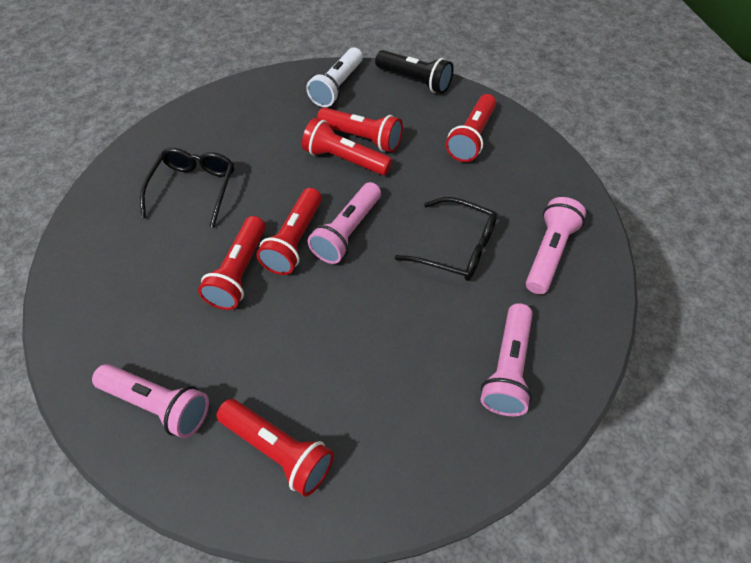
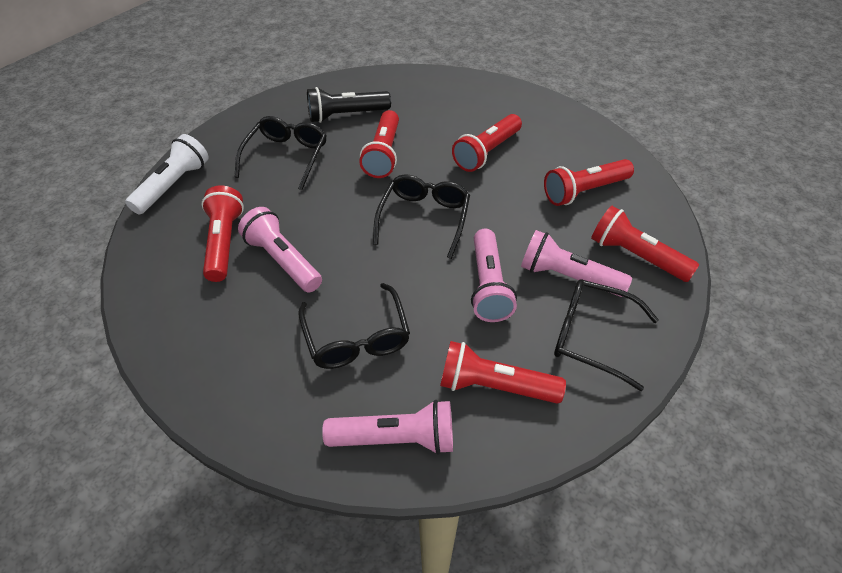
black glasses: [140,148,234,228] [395,197,497,281] = 2 -> [235,116,327,190] [298,283,410,369] [373,174,470,259] [554,280,659,391] = 4

